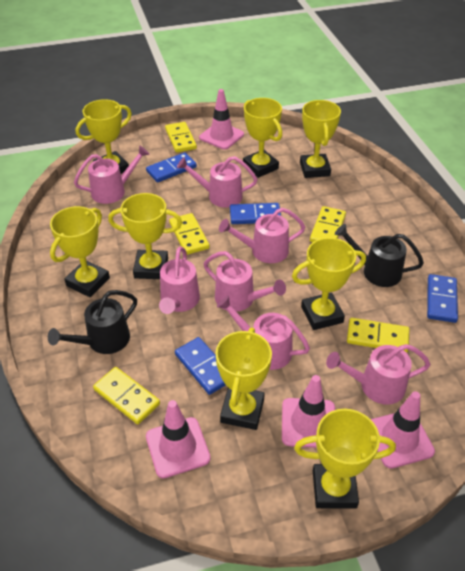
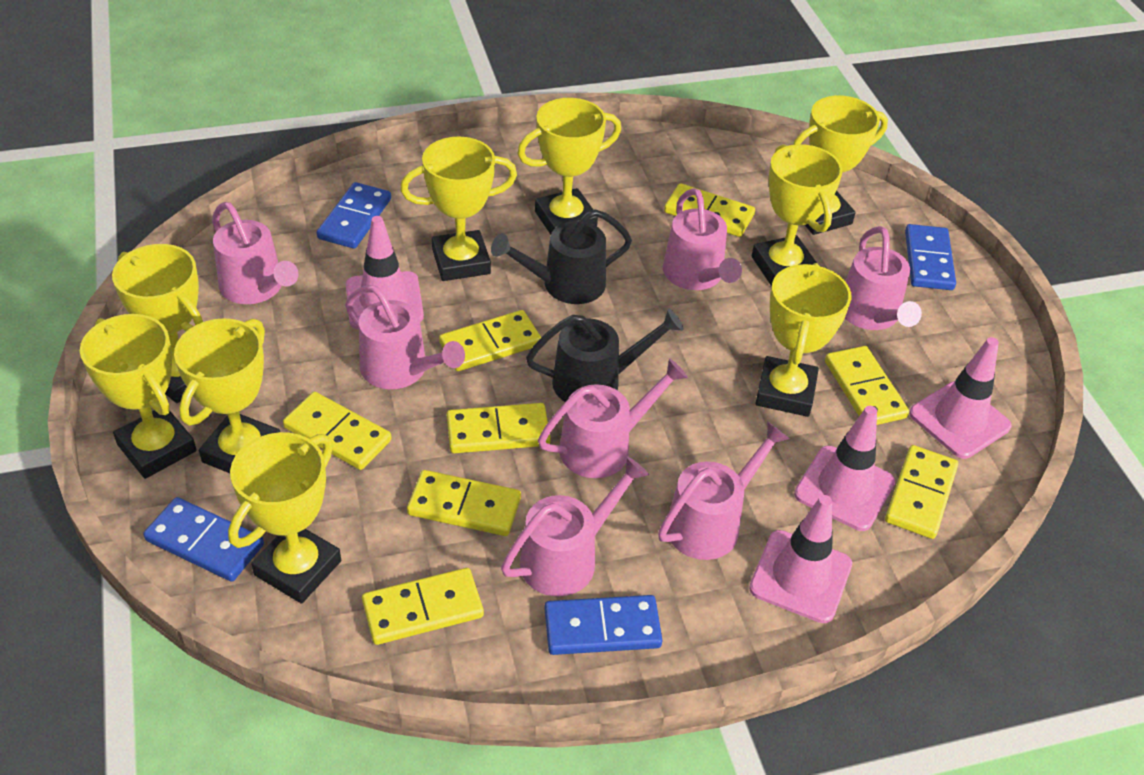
yellow domino: [93,367,160,424] [165,122,197,153] [169,213,210,255] [310,206,346,242] [347,318,409,353] = 5 -> [283,392,391,470] [362,568,484,645] [407,470,521,536] [439,310,541,371] [447,403,551,453] [664,183,755,237] [825,346,909,425] [885,445,958,539] = 8
yellow trophy: [50,206,110,297] [76,99,132,174] [108,193,182,279] [215,328,272,430] [243,98,282,178] [292,238,366,330] [294,409,396,509] [300,100,341,178] = 8 -> [80,314,197,479] [112,244,203,403] [174,318,280,473] [228,432,341,604] [400,137,517,281] [517,98,621,235] [752,144,843,286] [755,263,851,417] [793,95,888,235] = 9

